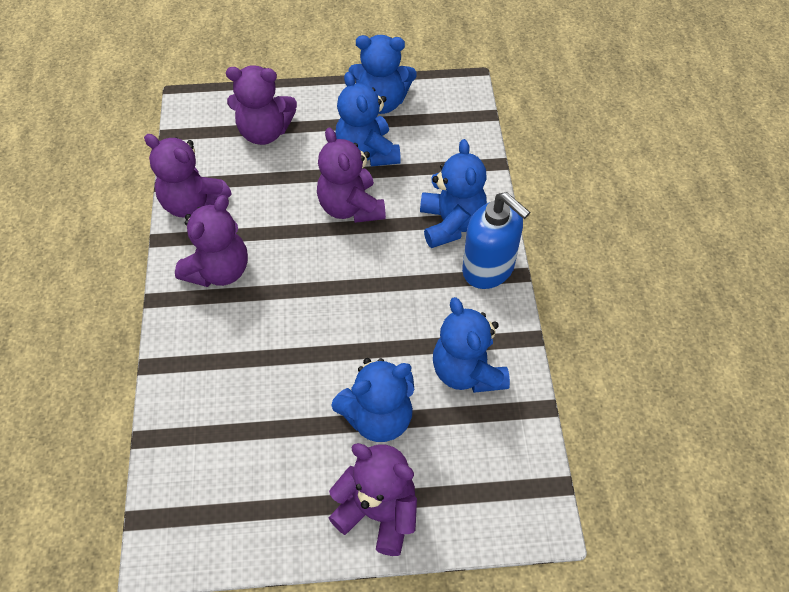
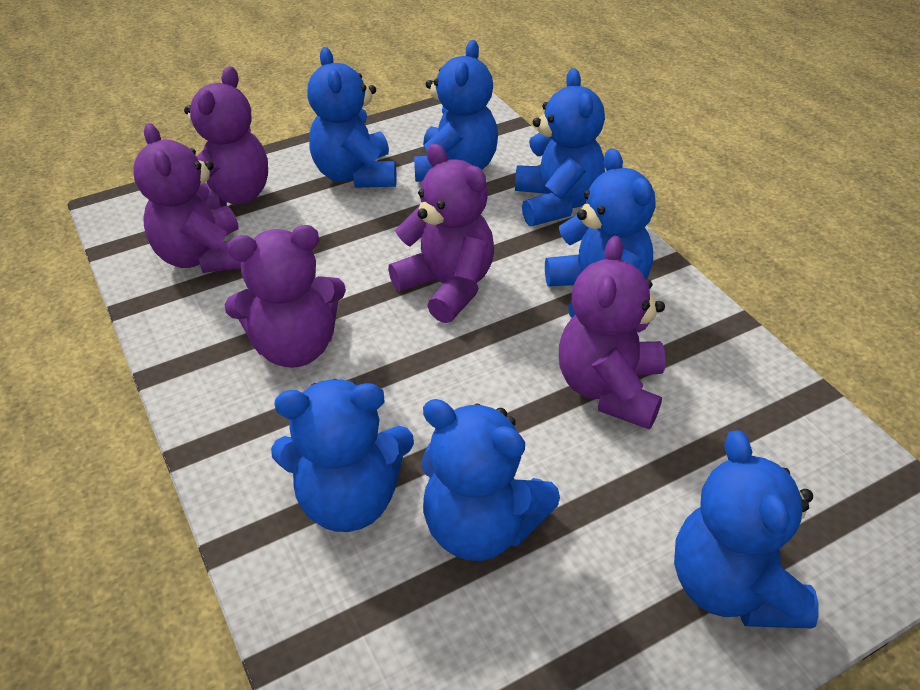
blue soap dispenser: [462,192,530,289] = 1 -> none = 0
blue teddy bear: [331,358,414,442] [335,72,401,167] [349,35,417,114] [420,139,487,248] [433,297,510,393] = 5 -> [271,379,414,532] [307,47,396,188] [414,40,498,182] [421,399,560,561] [515,68,605,226] [545,148,655,318] [674,430,819,629] = 7

